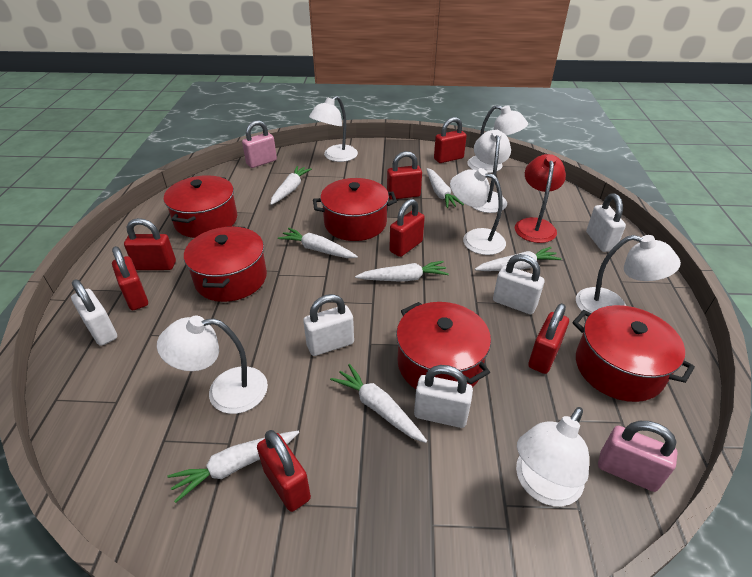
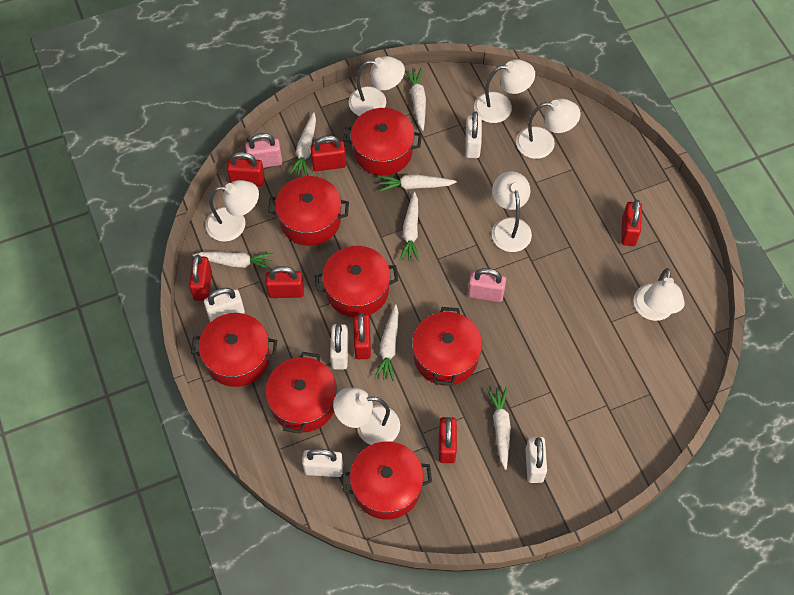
red lamp: [515,154,566,243] = 1 -> none = 0
red pot: [164,175,237,238] [184,226,267,302] [313,178,397,241] [396,302,491,389] [572,305,695,402] = 5 -> [191,313,277,387] [265,352,337,434] [268,176,349,246] [315,246,399,317] [341,441,432,520] [343,108,422,176] [412,307,482,386] = 7

